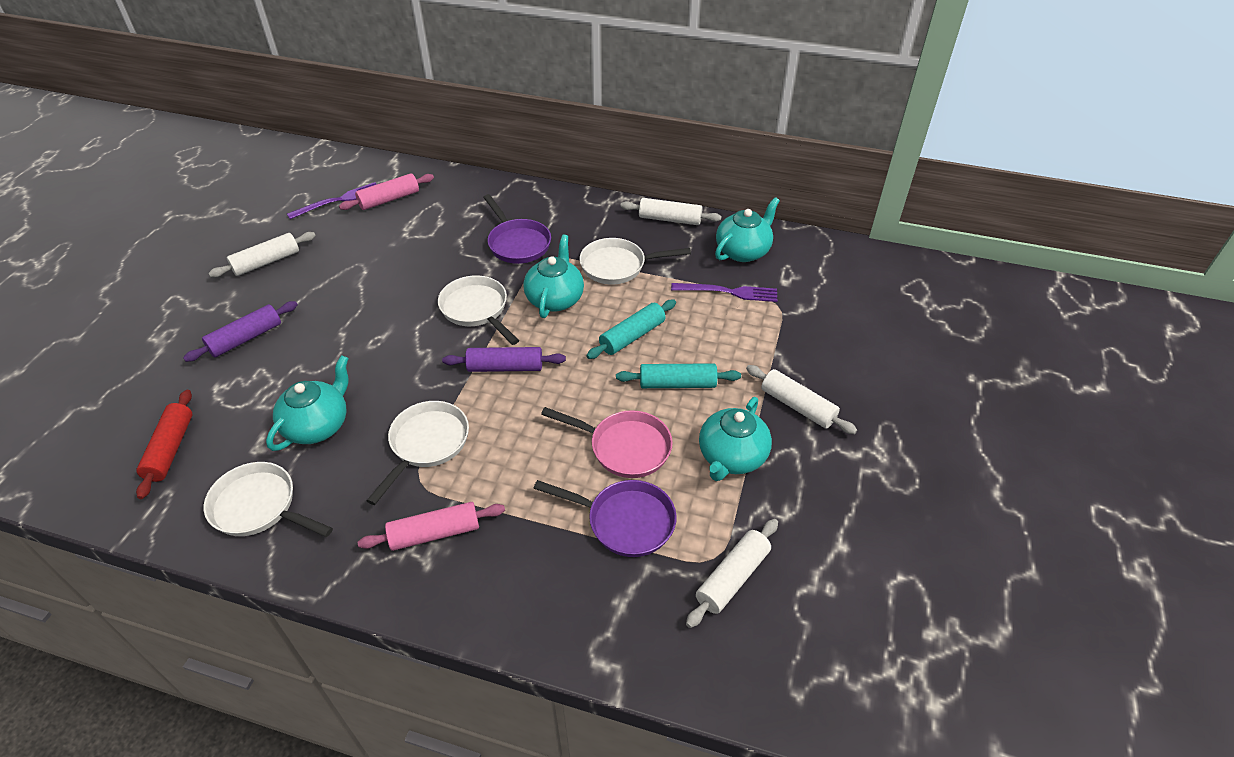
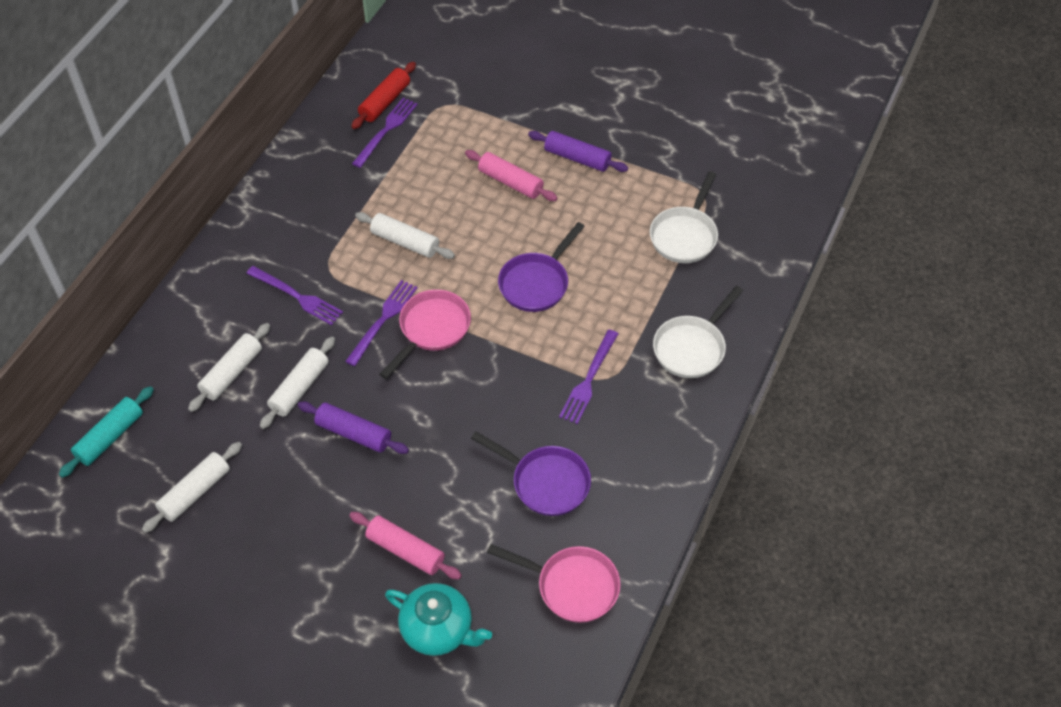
pink pan: [541,407,673,478] = 1 -> [380,289,471,379] [487,544,621,623] = 2
purple fork: [287,182,377,219] [671,283,777,302] = 2 -> [246,266,343,325] [345,280,418,366] [352,98,418,168] [559,330,618,424] = 4
turquoise rolling pin: [586,300,676,359] [616,363,741,388] = 2 -> [59,386,154,478] = 1
turquoise teapot: [266,355,349,451] [523,235,584,318] [699,397,772,481] [715,197,780,262] = 4 -> [385,583,492,656] = 1
white pan: [204,462,333,537] [366,401,469,505] [438,275,519,345] [579,238,691,284] = 4 -> [650,172,718,263] [653,286,743,378] = 2

